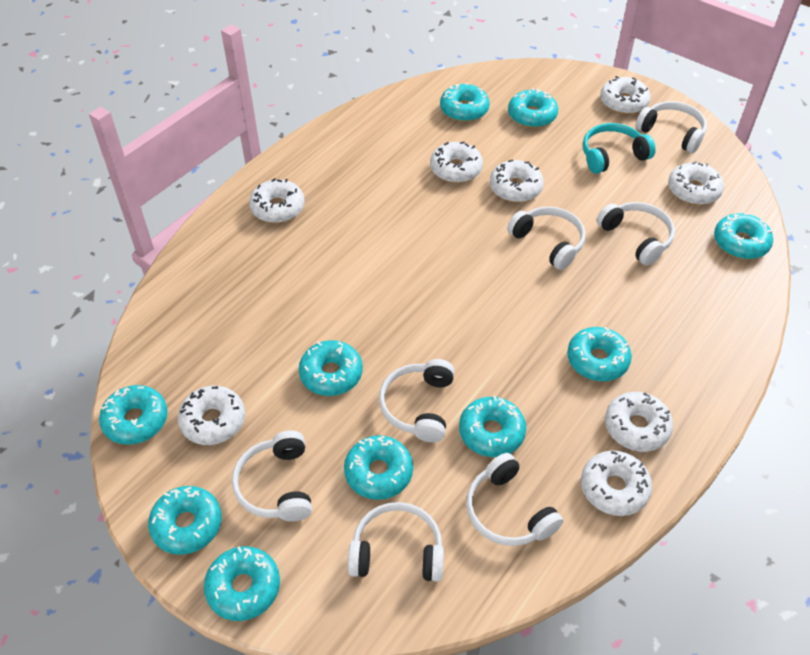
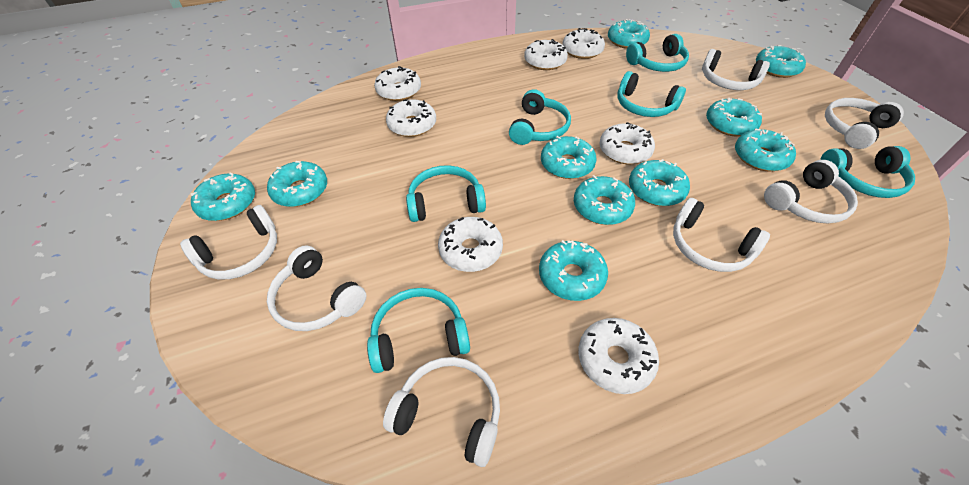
turquoise headphones: [583,123,656,174] = 1 -> [367,288,470,373] [406,165,486,222] [509,89,571,145] [617,71,686,117] [626,34,689,72] [820,146,915,198] = 6
white donut: [178,386,245,445] [249,178,305,223] [430,142,483,183] [490,159,544,202] [581,451,652,516] [600,76,651,114] [605,392,673,452] [668,161,724,205] = 8 -> [374,66,421,101] [386,99,436,137] [438,217,503,272] [524,39,568,70] [562,28,605,59] [578,318,659,394] [599,122,655,164] = 7

